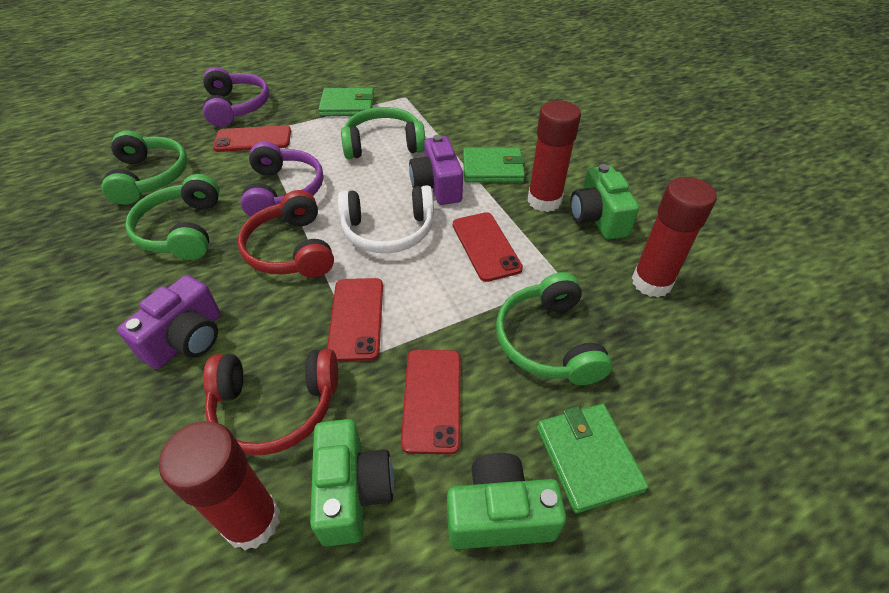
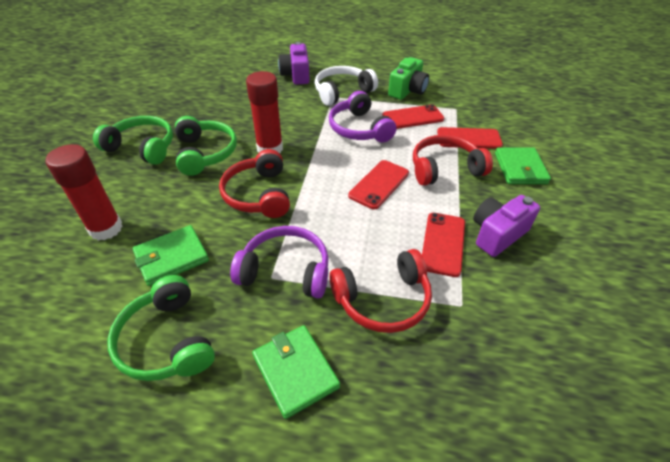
green camera: [310,419,394,547] [447,453,566,549] [570,164,639,240] = 3 -> [388,57,429,100] = 1
green headphones: [101,131,188,205] [125,174,220,260] [341,107,425,159] [496,272,612,385] = 4 -> [93,116,173,165] [107,275,215,381] [175,116,237,176] = 3
red glue stick: [159,421,280,551] [528,100,581,212] [632,177,717,298] = 3 -> [46,144,123,241] [246,71,283,153] = 2
red headphones: [203,349,338,455] [238,190,334,278] = 2 -> [219,149,290,218] [329,249,432,333] [413,135,493,186] = 3

